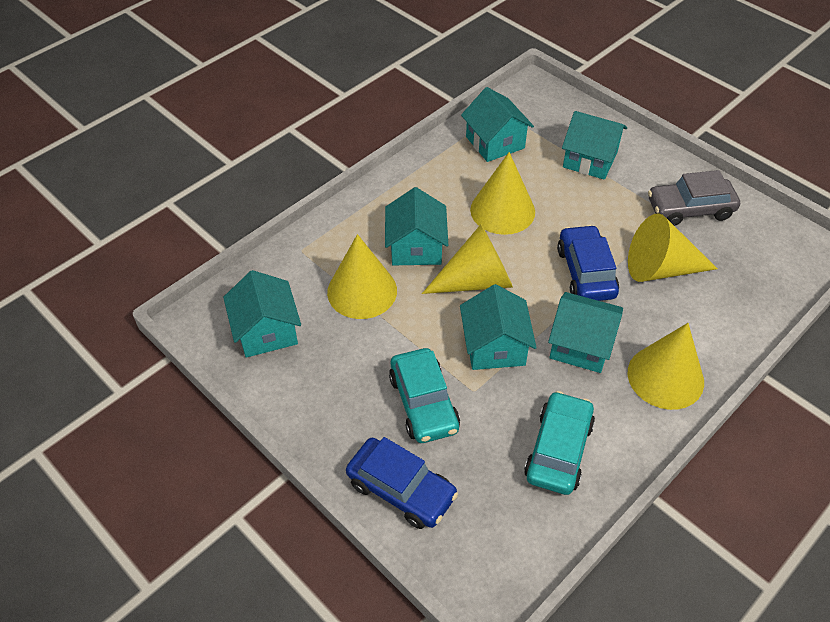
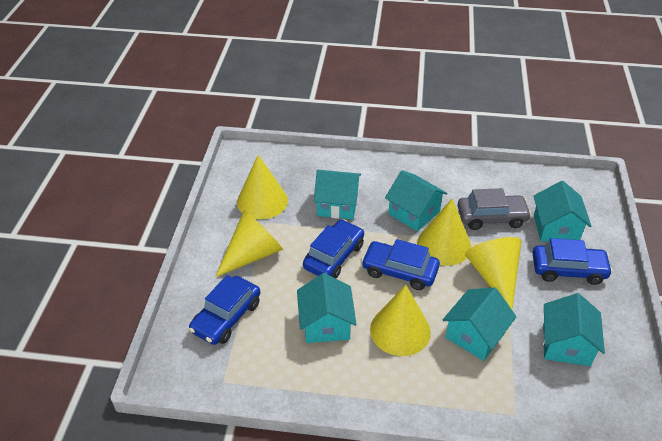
blue car: [346,437,458,529] [557,225,619,301] = 2 -> [189,275,260,345] [303,219,364,278] [361,239,440,290] [532,238,613,285] = 4
turquoise car: [389,348,460,443] [524,391,595,495] = 2 -> none = 0

